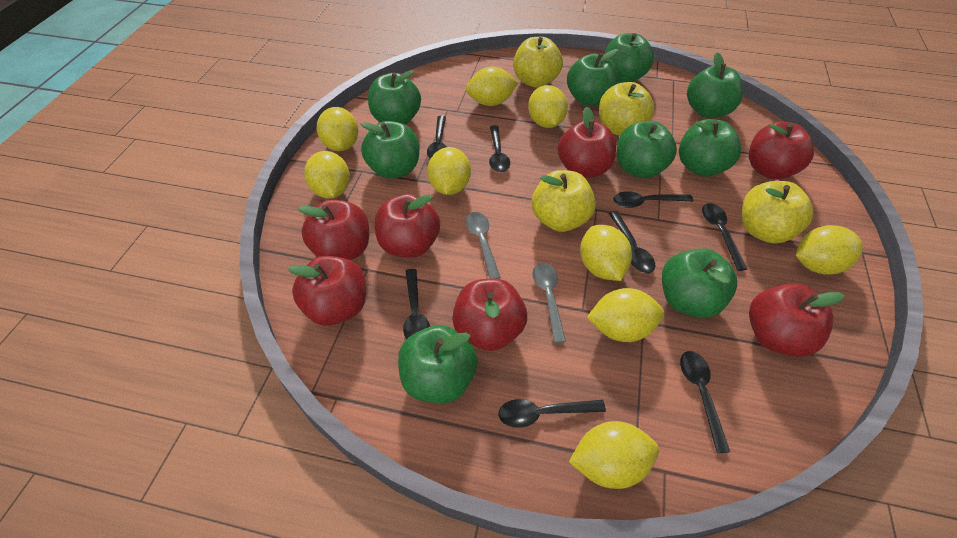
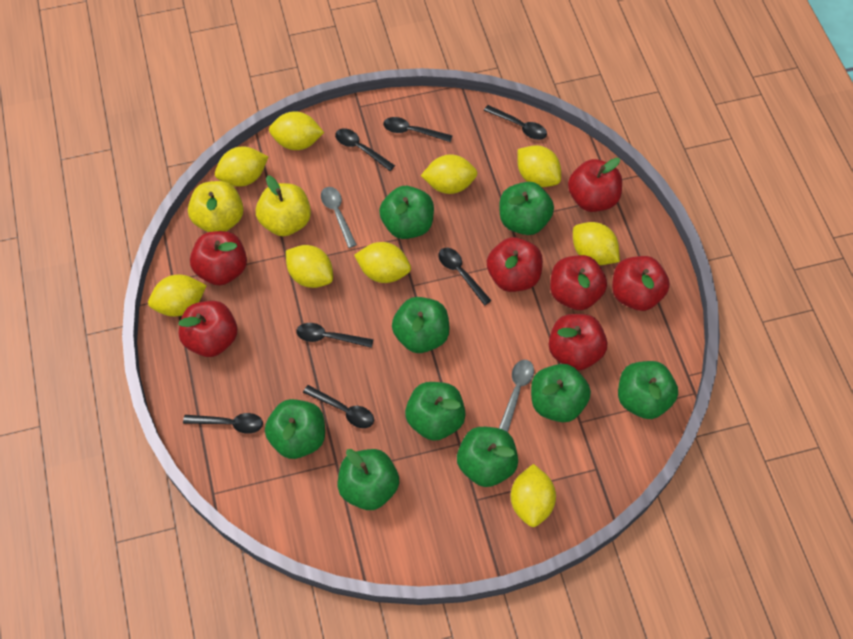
black spoon: [403,269,430,339] [427,116,446,159] [489,125,510,172] [498,399,606,427] [609,211,655,274] [613,191,693,208] [680,351,730,453] [702,203,747,271] = 8 -> [183,413,263,434] [296,323,374,348] [303,385,374,428] [335,128,395,171] [383,117,453,142] [438,248,492,306] [484,105,547,140] = 7
yellow apple: [513,37,563,88] [531,170,596,232] [599,82,654,136] [742,181,813,244] = 4 -> [188,181,244,232] [256,175,311,236] = 2

